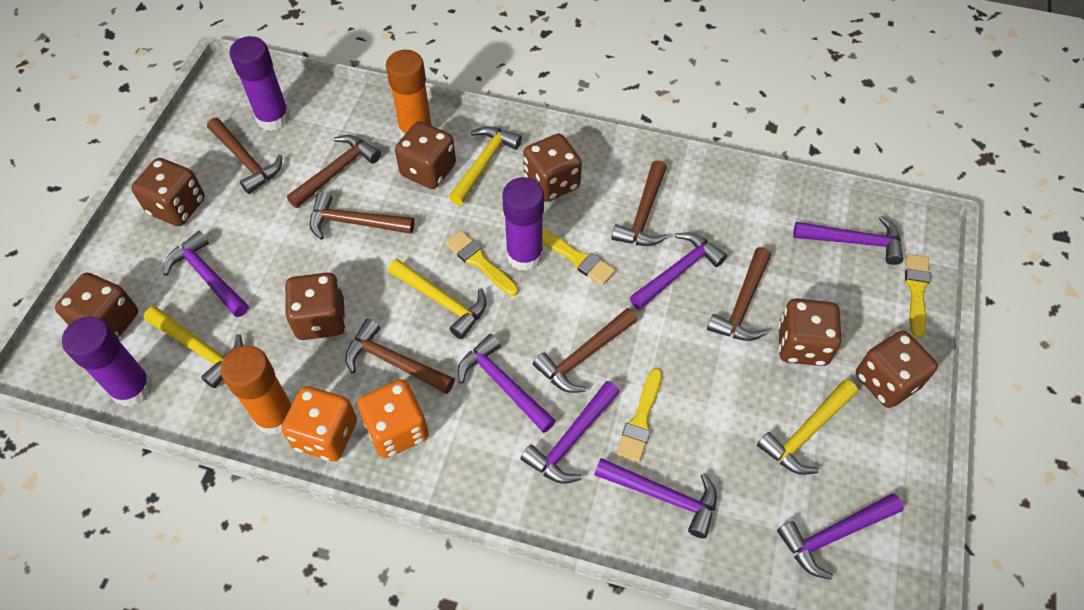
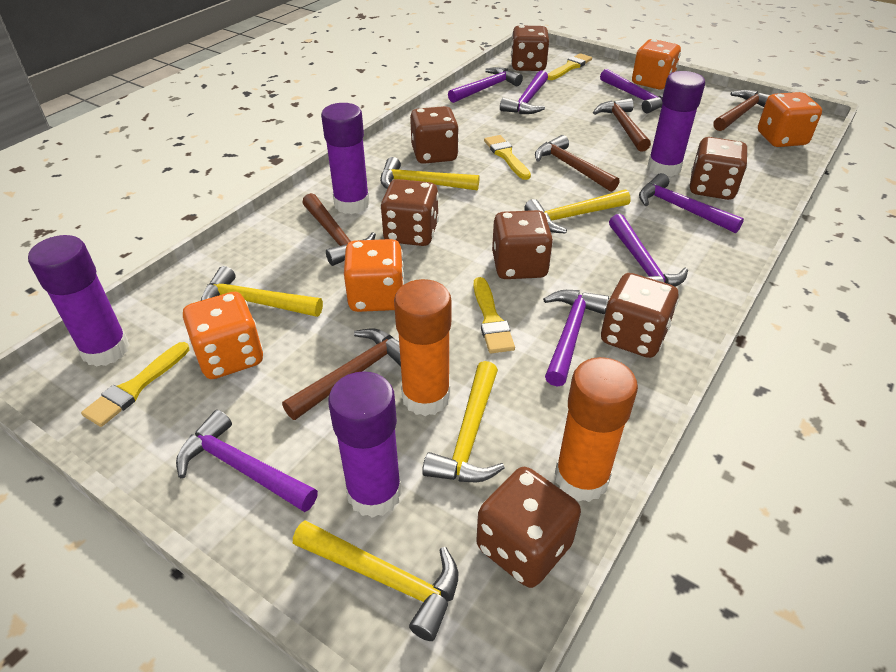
brown hammer: [207,118,282,194] [287,135,381,208] [310,191,414,240] [345,319,455,394] [533,308,638,393] [611,160,667,246] [707,247,771,341] = 7 -> [282,329,401,420] [302,193,376,266] [535,135,619,192] [593,98,651,152] [713,90,770,131] = 5
orange dice: [282,386,357,461] [357,379,428,458] = 2 -> [183,292,263,379] [344,239,404,312] [632,39,681,89] [758,92,822,147] = 4
purple glue stick: [62,316,153,407] [229,36,290,131] [502,177,544,271] = 3 -> [28,235,130,367] [321,103,370,214] [328,371,402,518] [647,71,705,177] = 4
yellow hammer: [144,306,243,388] [388,259,486,339] [449,126,522,205] [757,380,858,475] = 4 -> [201,266,323,317] [293,520,458,641] [380,157,479,191] [422,361,505,482] [524,190,630,234] = 5

